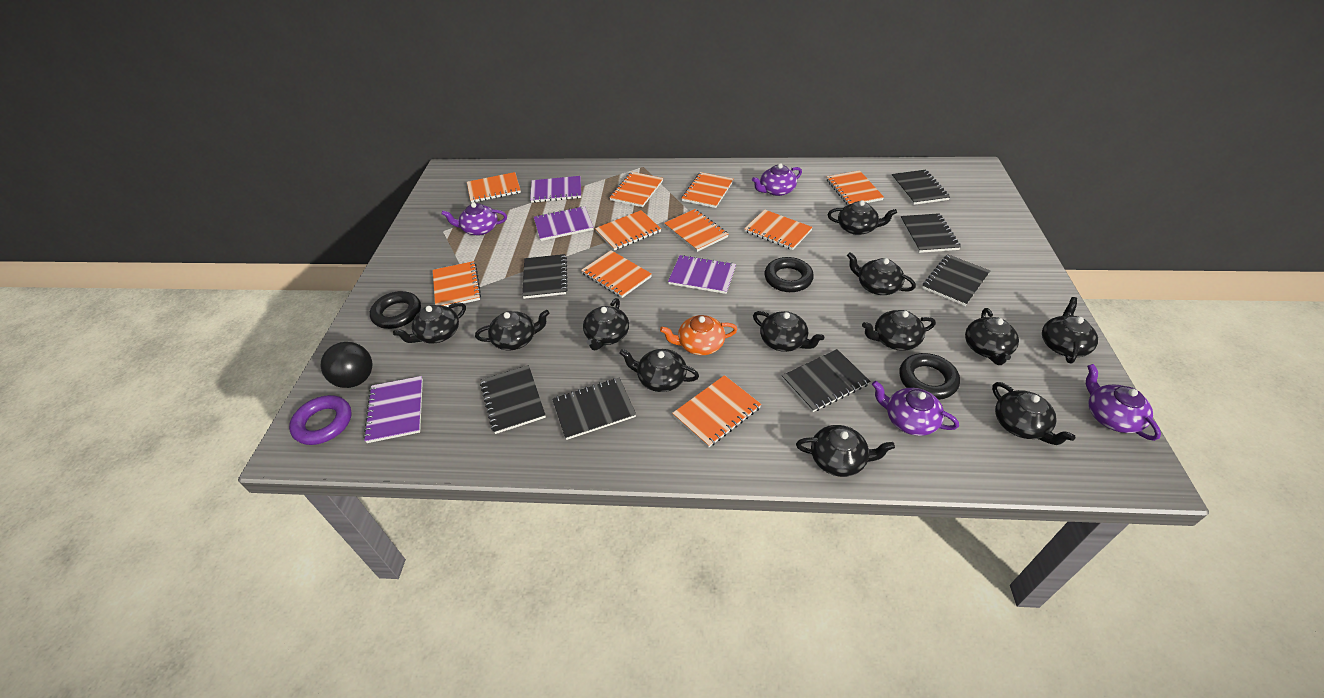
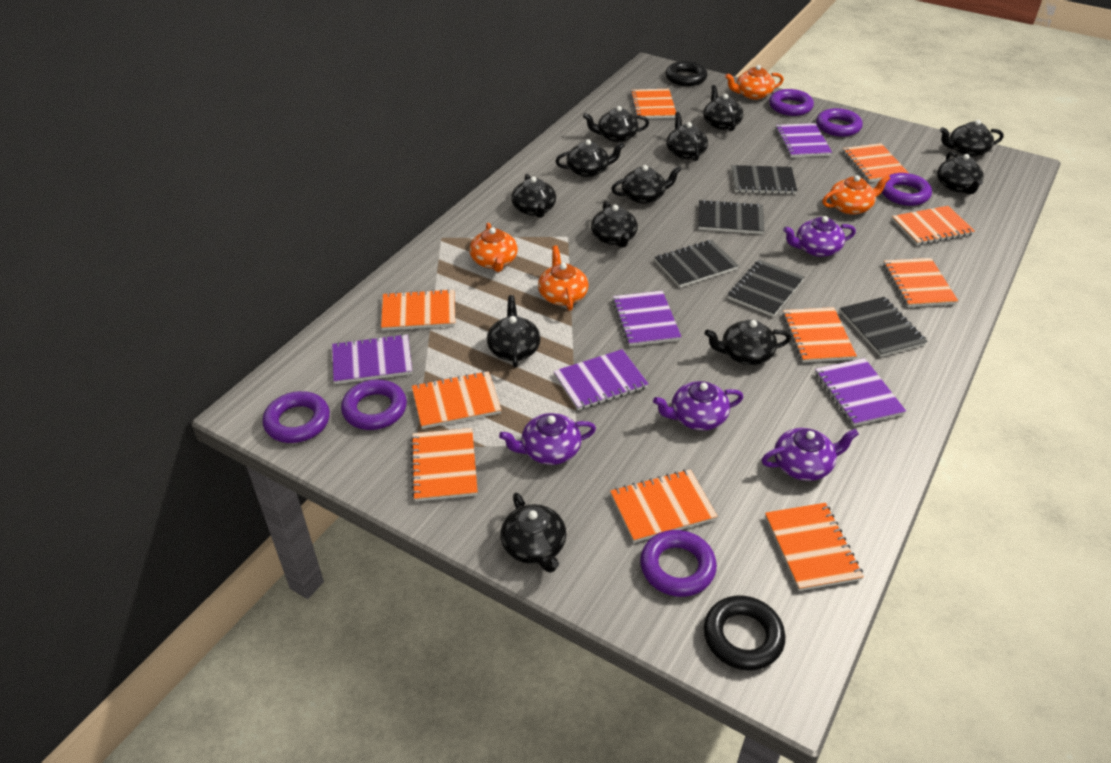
black ball: [321,342,372,388] = 1 -> none = 0
black notebook: [480,365,546,434] [522,254,568,299] [552,377,636,440] [782,349,870,412] [891,170,950,205] [900,213,961,253] [923,255,990,306] = 7 -> [654,240,739,287] [698,199,764,234] [728,260,804,317] [731,165,797,194] [840,297,928,357] = 5
black ring: [370,291,421,329] [765,257,814,292] [900,353,960,400] = 3 -> [665,61,707,86] [704,596,785,670] = 2
orange teapot: [660,315,738,355] = 1 -> [469,223,518,272] [538,245,589,311] [725,65,784,100] [822,175,890,215] = 4
purple notebook: [363,376,423,443] [530,176,581,203] [534,206,593,241] [668,255,736,294] = 4 -> [332,334,412,384] [554,349,649,410] [612,291,681,346] [775,123,832,157] [815,358,906,426] = 5
purple ring: [289,395,352,445] = 1 -> [263,391,330,443] [341,380,407,430] [640,530,717,597] [769,89,814,116] [816,108,863,137] [882,173,932,206] = 6

